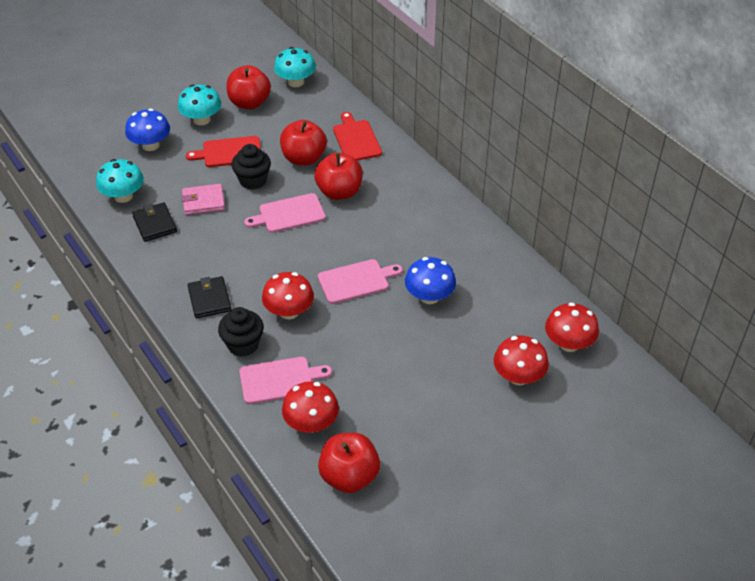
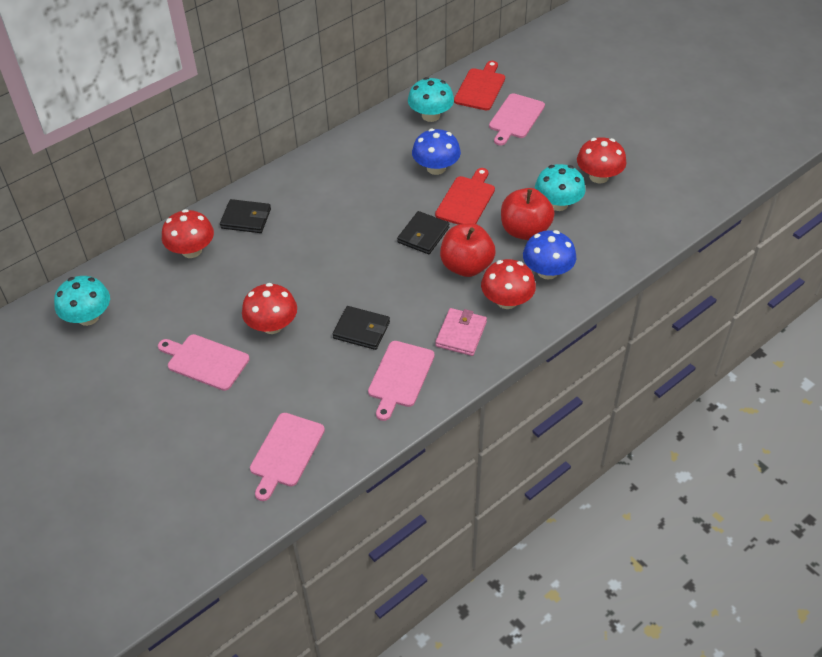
black cupcake: [218,307,264,357] [231,144,271,190] = 2 -> none = 0
black wallet: [132,202,177,242] [188,276,232,318] = 2 -> [220,199,271,233] [333,306,390,350] [397,211,449,254] = 3
pink cutting board: [239,357,332,404] [244,193,326,233] [318,259,403,304] = 3 -> [158,334,250,391] [250,413,325,501] [368,341,435,421] [489,93,545,146] = 4
red apple: [226,65,271,109] [280,120,327,166] [314,153,363,200] [318,433,380,493] = 4 -> [440,223,496,277] [501,188,555,240] = 2

